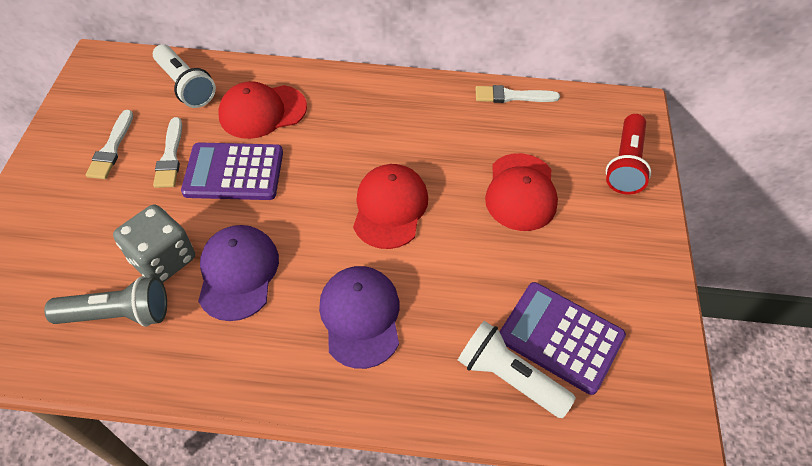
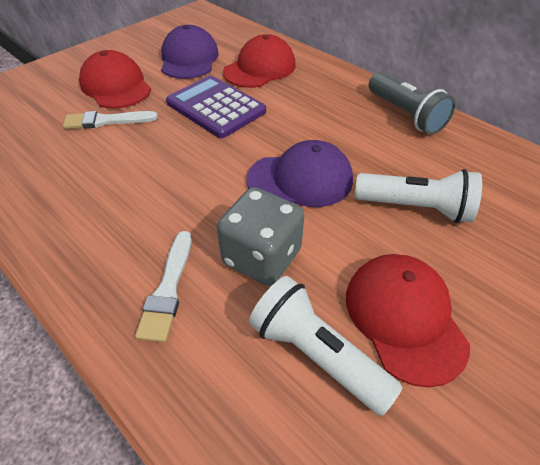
purple calculator: [181,142,283,200] [500,282,626,395] = 2 -> [166,75,266,138] = 1
red flashlight: [606,114,651,195] = 1 -> none = 0
white brush: [86,110,133,179] [153,117,182,188] [475,85,560,103] = 3 -> [63,111,158,129] [135,231,192,342] = 2

